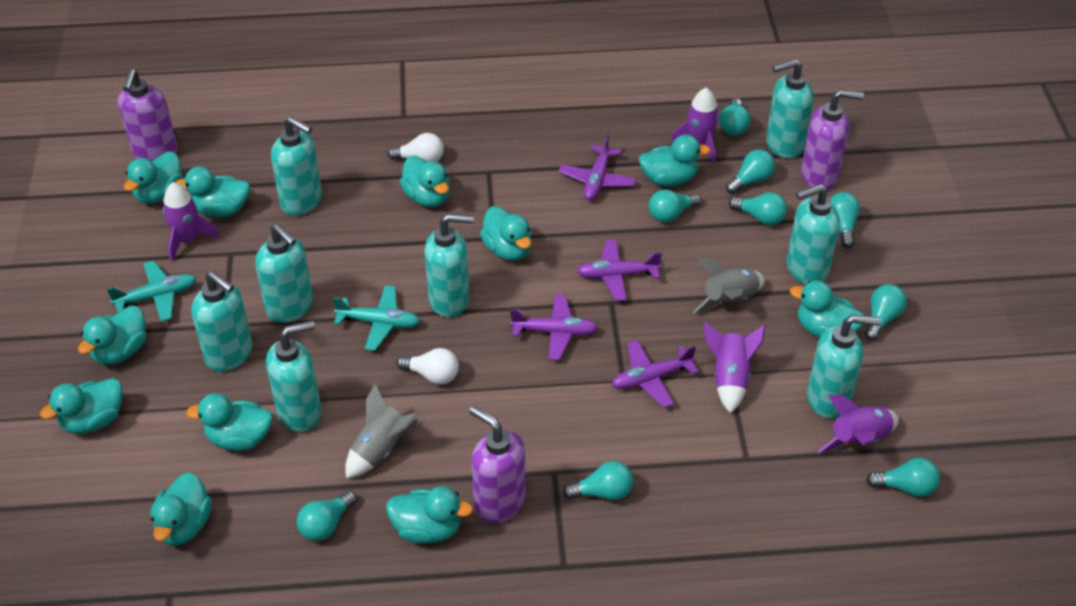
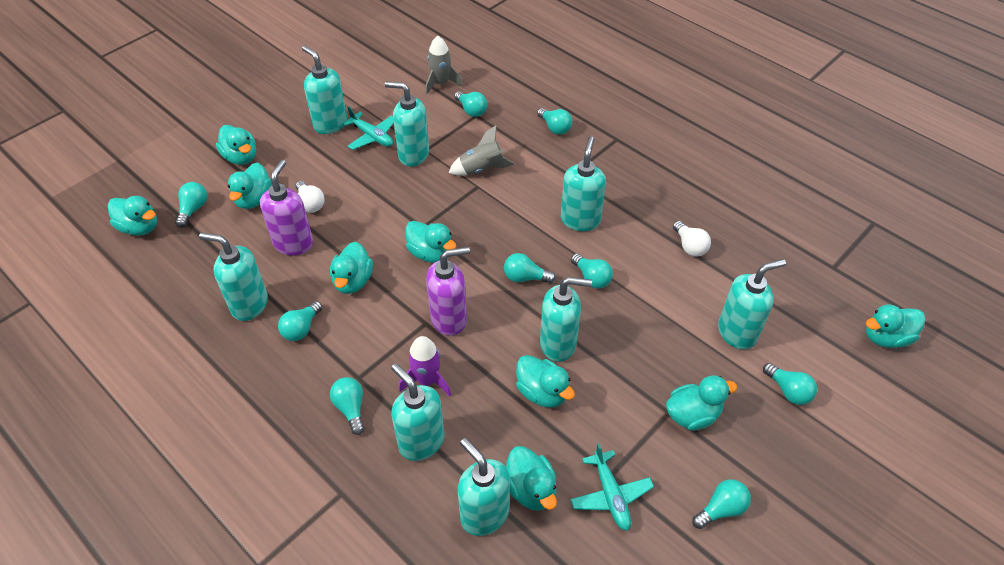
purple plane: [510,294,598,360] [559,134,636,200] [577,239,662,301] [612,340,698,408] = 4 -> none = 0
purple rocket: [163,182,220,261] [670,87,719,164] [704,322,766,413] [818,395,899,453] = 4 -> [399,336,451,396] = 1
purple soap dispenser: [118,69,178,161] [469,406,525,523] [801,89,864,189] = 3 -> [260,160,313,256] [426,247,470,336] = 2
turquoise duck: [40,378,123,434] [78,306,147,365] [124,151,183,204] [150,472,212,546] [175,167,250,217] [186,393,273,451] [386,486,473,544] [400,156,450,207] [480,206,532,261] [639,135,711,186] [790,281,864,338] = 11 -> [108,196,157,236] [216,125,256,165] [228,163,272,209] [330,242,373,294] [405,221,456,263] [506,446,557,511] [516,355,575,408] [666,375,737,431] [866,304,926,348] = 9

